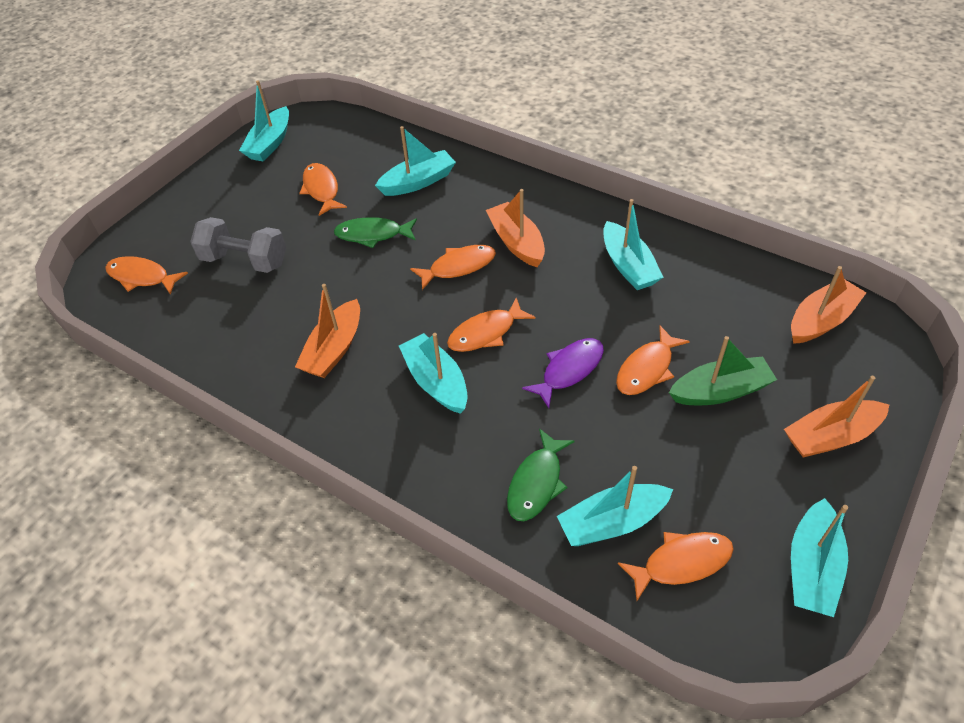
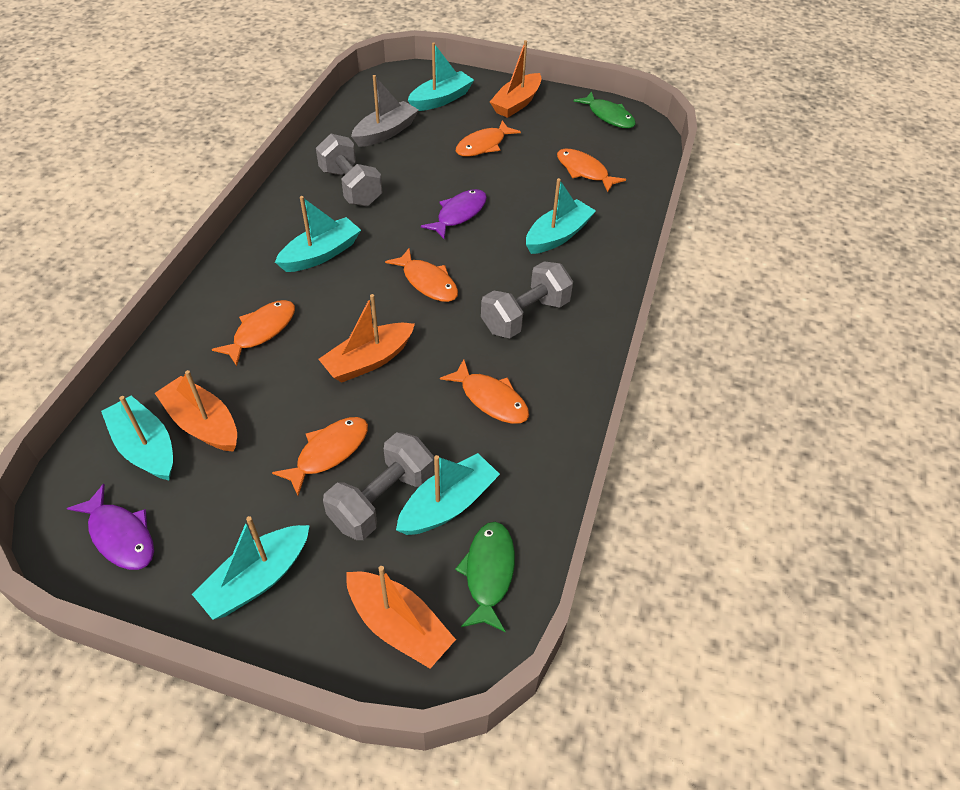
green boat: [669,336,777,405] = 1 -> none = 0
grey boat: none = 0 -> [351,75,419,147] = 1
grey dumbbell: [190,217,286,273] = 1 -> [316,134,382,206] [323,432,434,540] [481,261,573,338] = 3
purple fish: [522,338,604,408] = 1 -> [67,484,154,570] [421,189,487,239] = 2

